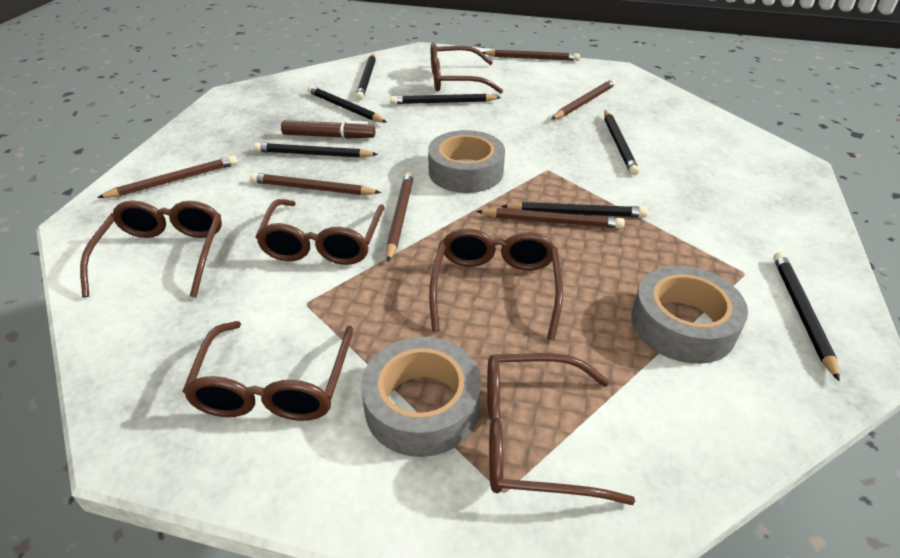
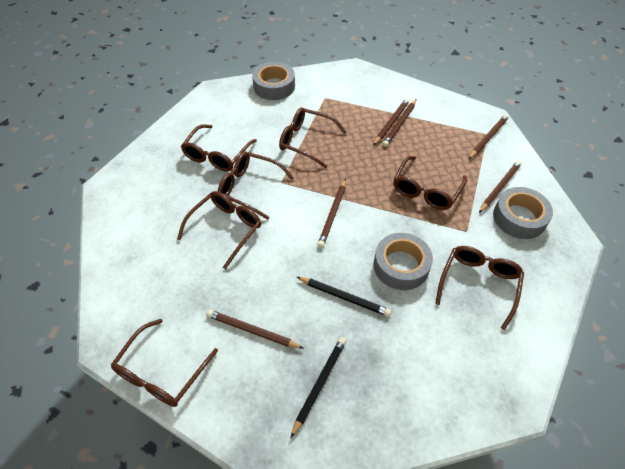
black pencil: [254,142,378,158] [307,86,387,123] [356,54,376,100] [390,94,501,104] [502,202,648,217] [604,110,639,175] [773,252,840,382] = 7 -> [291,337,346,438] [297,277,391,317] = 2
brown glasses: [80,200,222,298] [182,321,353,421] [255,199,385,265] [429,229,563,340] [431,42,503,93] [487,353,635,505] = 6 -> [111,319,218,407] [177,191,261,269] [181,124,257,171] [218,152,294,220] [279,107,347,168] [393,156,467,210] [435,246,524,330] = 7
brown marker: [281,120,375,139] = 1 -> none = 0

